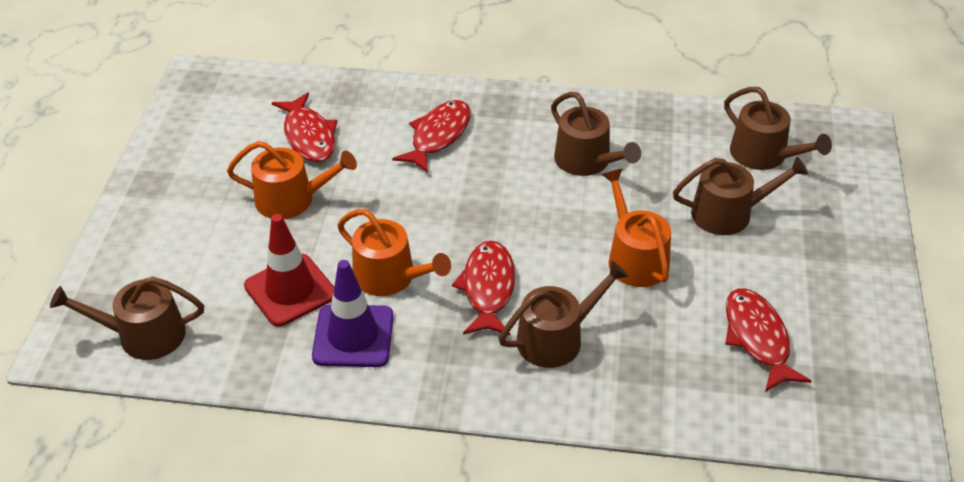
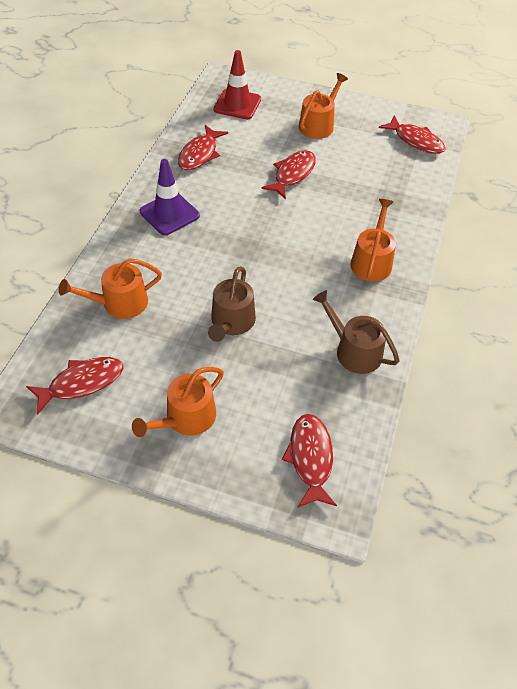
brown watering can: [50,277,204,360] [499,260,629,368] [551,92,641,176] [673,156,808,235] [724,87,832,170] = 5 -> [208,267,256,342] [313,290,400,374] = 2
orange watering can: [227,141,357,219] [337,209,451,296] [602,169,671,287] = 3 -> [59,258,162,319] [132,367,224,437] [299,73,348,139] [351,199,396,281] = 4
red fish: [272,92,337,162] [392,100,471,173] [452,241,515,336] [725,288,811,392] = 4 -> [26,357,123,415] [178,125,228,170] [261,150,316,199] [282,414,337,507] [379,116,446,154] = 5

